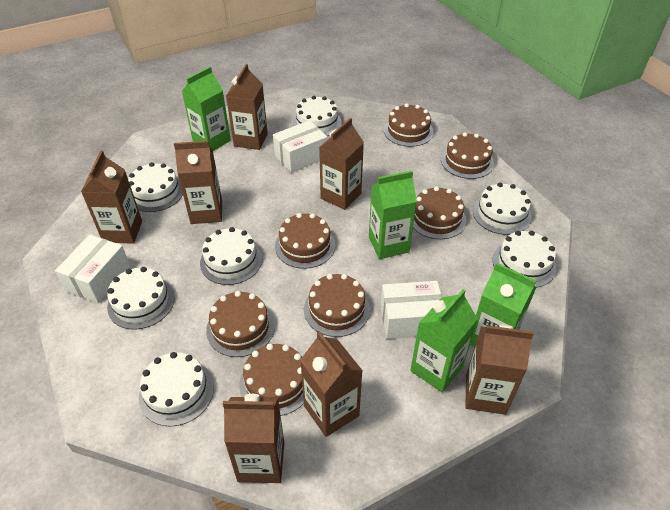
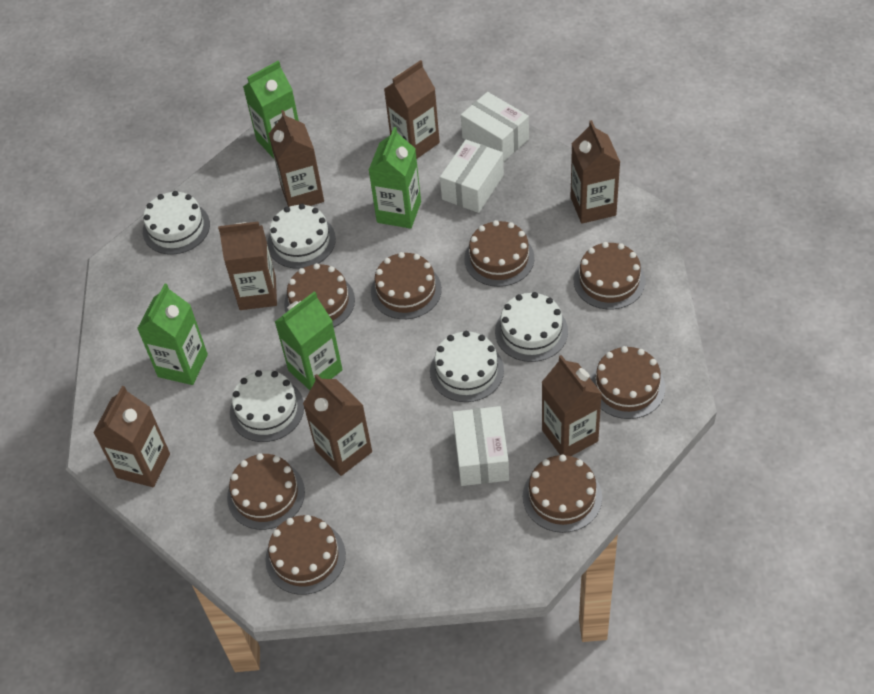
brown cake: [206,291,275,357] [239,344,304,416] [275,213,335,269] [304,274,370,337] [384,104,434,147] [413,186,466,239] [441,133,494,179] = 7 -> [227,453,305,530] [265,515,346,595] [284,263,355,327] [371,252,442,319] [464,220,535,287] [523,455,602,533] [574,242,645,309] [590,346,665,419] = 8
white cake: [107,267,175,330] [128,162,183,212] [139,352,214,427] [200,227,262,285] [293,96,342,136] [473,183,531,235] [492,231,556,288] = 7 -> [143,191,210,255] [230,370,304,442] [267,204,336,269] [430,331,504,402] [495,292,568,362] = 5

